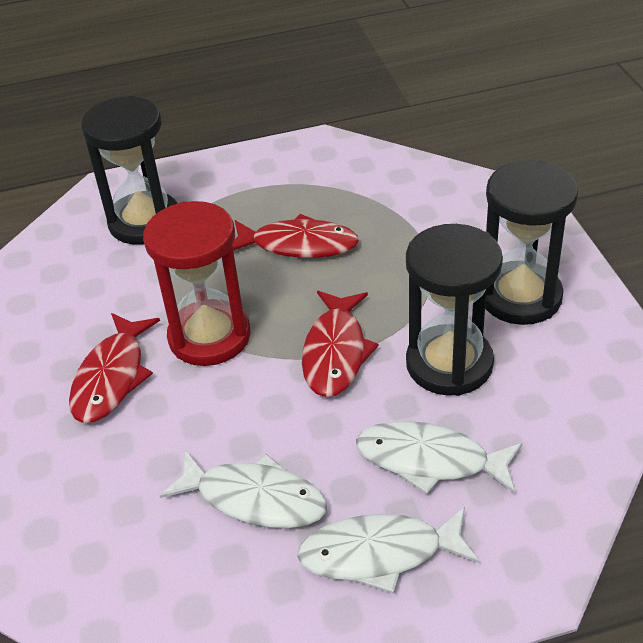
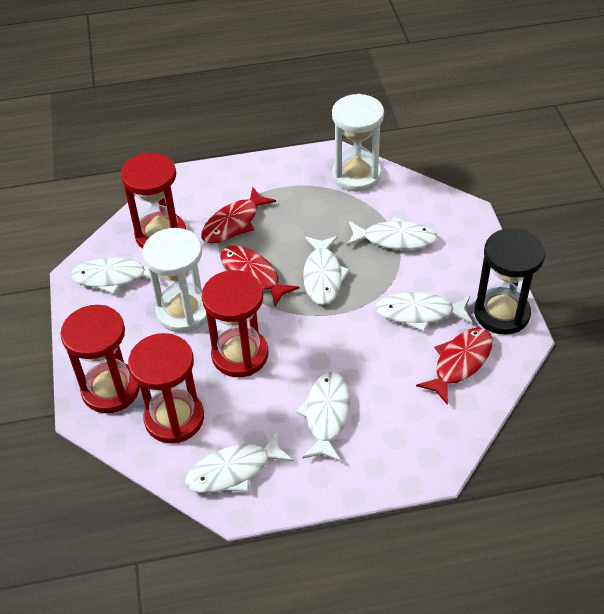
black hourglass: [81,96,178,245] [406,224,503,396] [485,160,578,325] = 3 -> [474,228,545,335] = 1
red hourglass: [143,201,251,366] = 1 -> [60,305,140,413] [121,152,186,249] [128,333,204,443] [202,270,268,377] = 4
white fish: [160,450,327,528] [297,507,479,593] [356,421,522,494] = 3 -> [70,258,162,294] [185,430,294,493] [296,371,350,462] [303,236,350,305] [347,217,438,250] [375,292,473,332] = 6
white hourglass: none = 0 -> [142,228,207,333] [332,94,384,192] = 2

